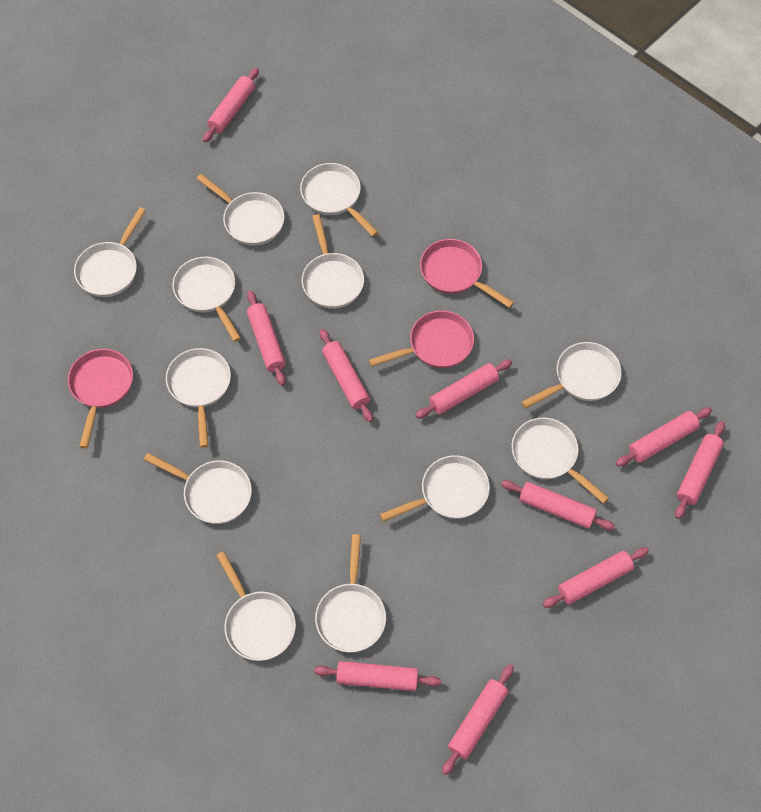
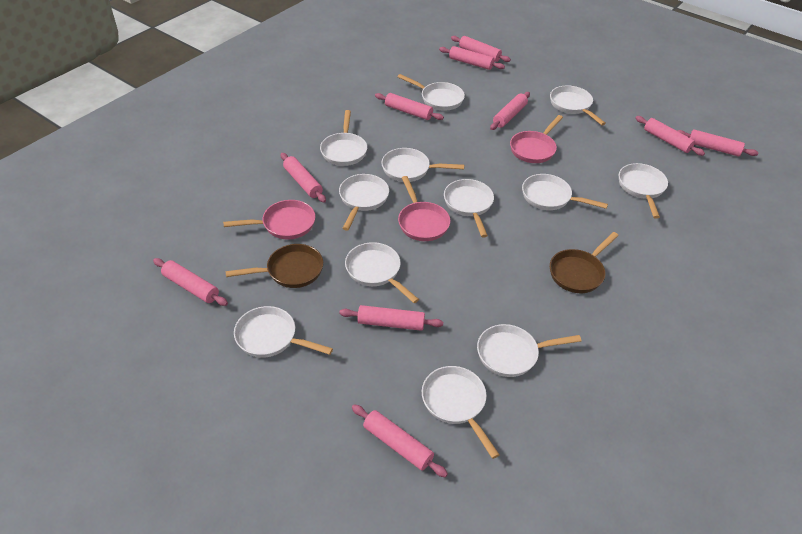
brown pan: none = 0 -> [225,244,323,288] [550,232,618,293] = 2

